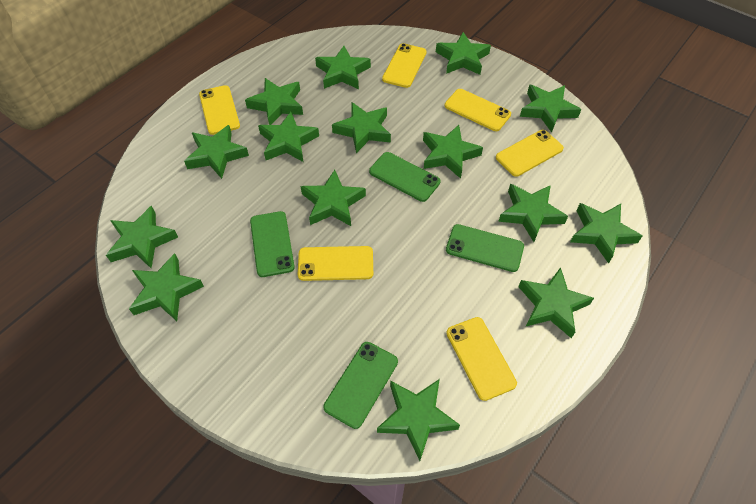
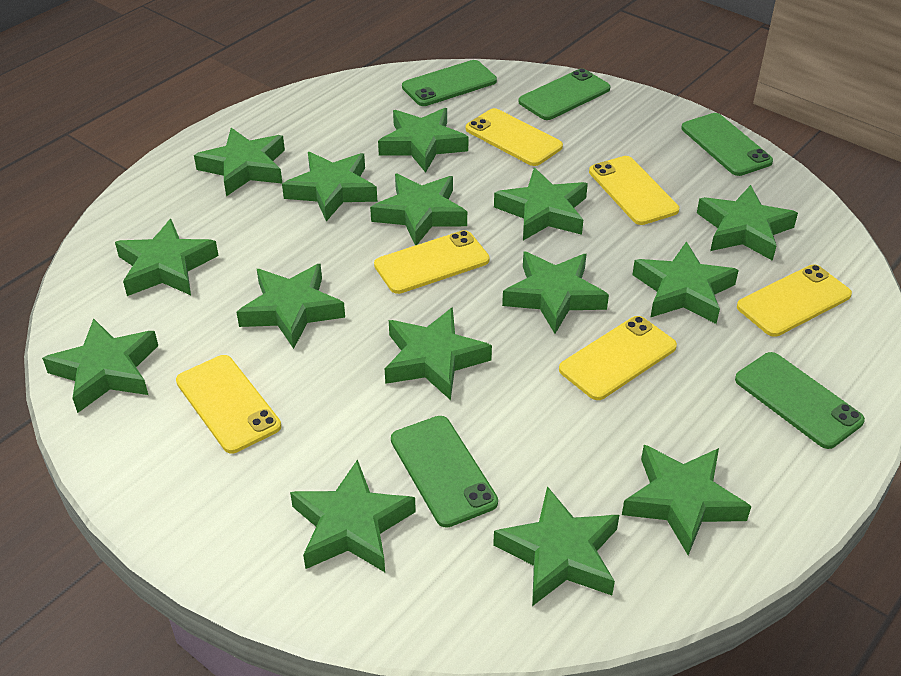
green phone: [250,211,295,277] [323,342,398,429] [369,152,441,202] [446,224,524,272] = 4 -> [391,416,498,528] [402,60,497,106] [519,68,610,120] [681,113,773,176] [735,352,865,449] = 5

